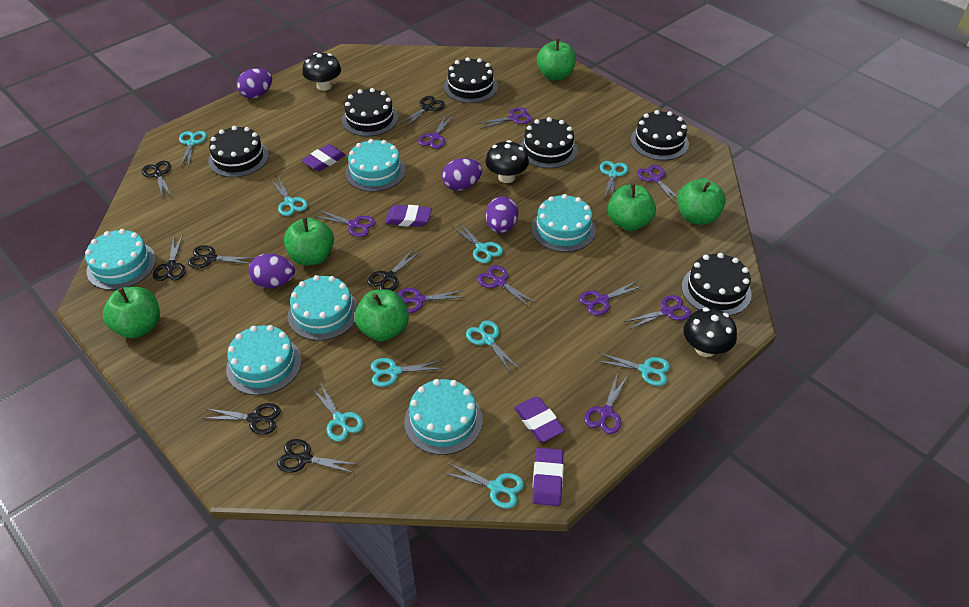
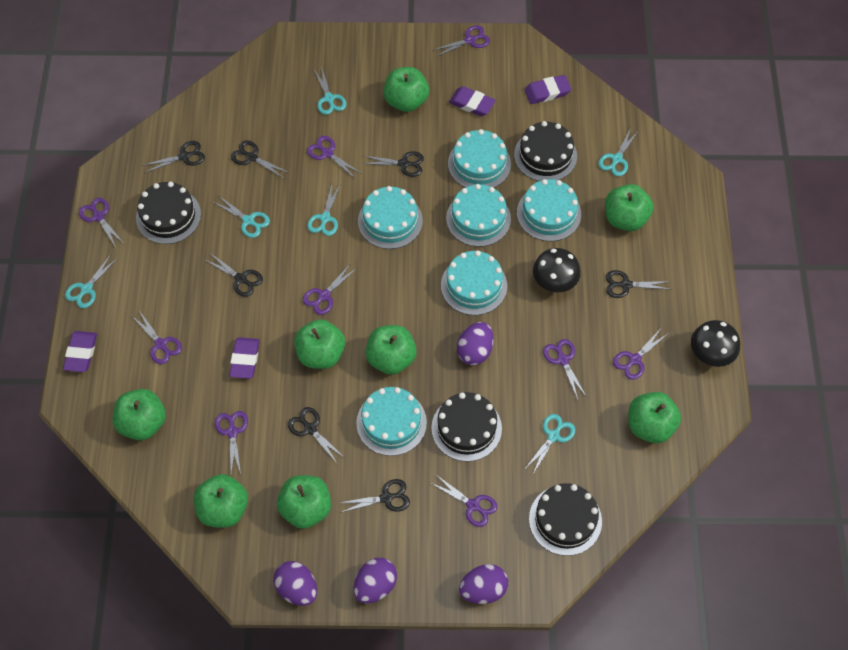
black cake: [208,126,269,177] [342,88,398,136] [444,57,498,103] [520,117,578,168] [630,110,689,160] [682,253,752,316] = 6 -> [136,182,201,244] [431,392,502,462] [514,121,577,181] [529,483,602,556] = 4
black mushroom: [302,52,341,91] [485,140,529,183] [683,308,737,357] = 3 -> [533,248,581,292] [691,320,740,367] = 2
green apple: [103,287,160,338] [284,217,334,265] [355,289,409,341] [537,39,576,80] [608,184,656,231] [677,179,726,225] = 6 -> [113,389,166,440] [194,474,248,528] [277,475,331,529] [294,319,345,369] [365,325,417,375] [384,67,429,112] [605,184,653,231] [628,392,681,443] = 8
turquoise scissors: [179,131,207,167] [271,176,308,216] [311,382,364,442] [371,358,444,387] [444,463,524,509] [453,222,503,263] [466,320,520,374] [596,353,670,386] [600,161,628,198] = 9 -> [65,254,118,308] [213,196,270,238] [307,183,341,236] [313,66,347,115] [524,414,575,474] [598,128,639,176] = 6

